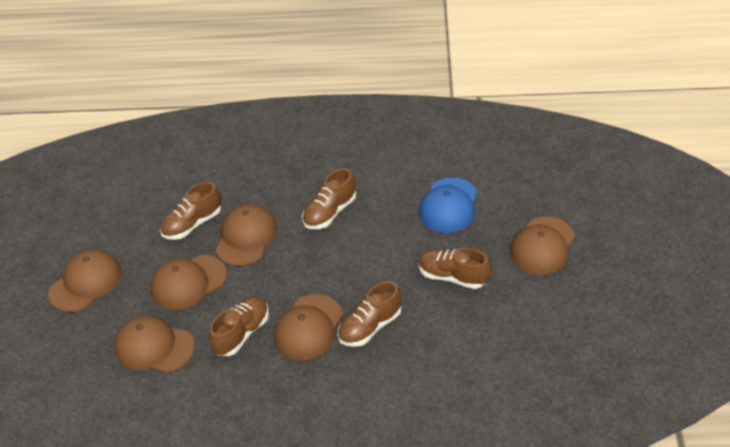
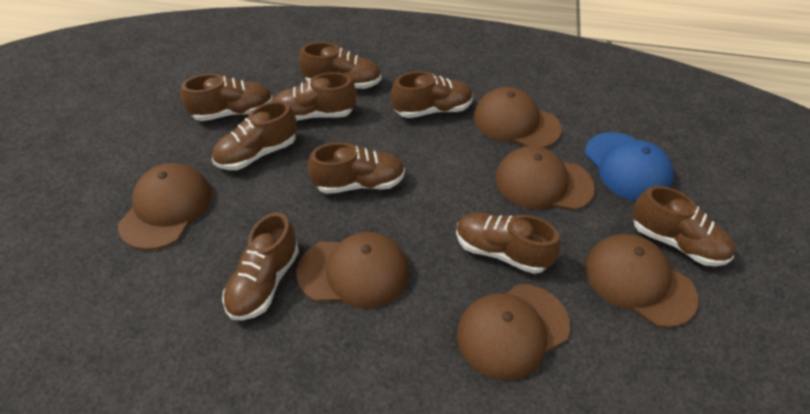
brown shoe: [160,182,221,240] [209,297,269,356] [302,168,356,229] [338,281,401,347] [418,248,491,289] = 5 -> [181,74,273,121] [212,101,297,170] [222,212,299,320] [272,72,356,121] [299,42,381,89] [308,142,405,194] [391,71,473,118] [456,212,561,274] [632,186,735,266] = 9

